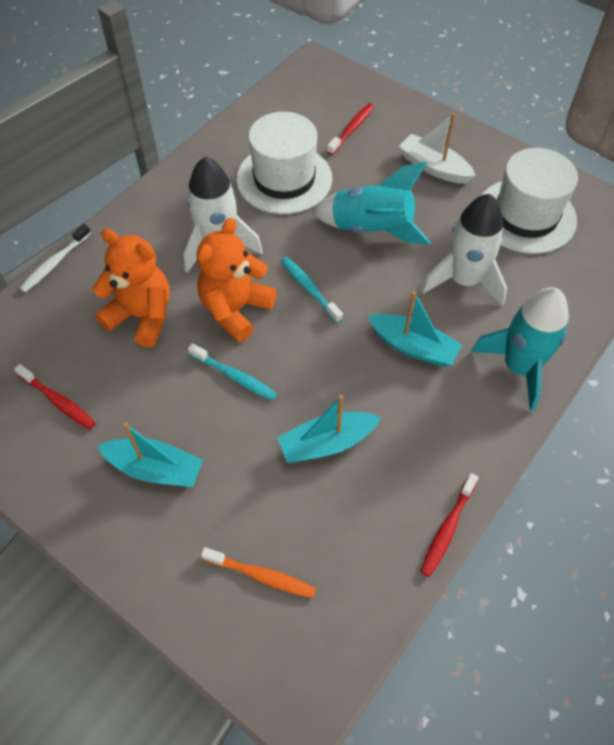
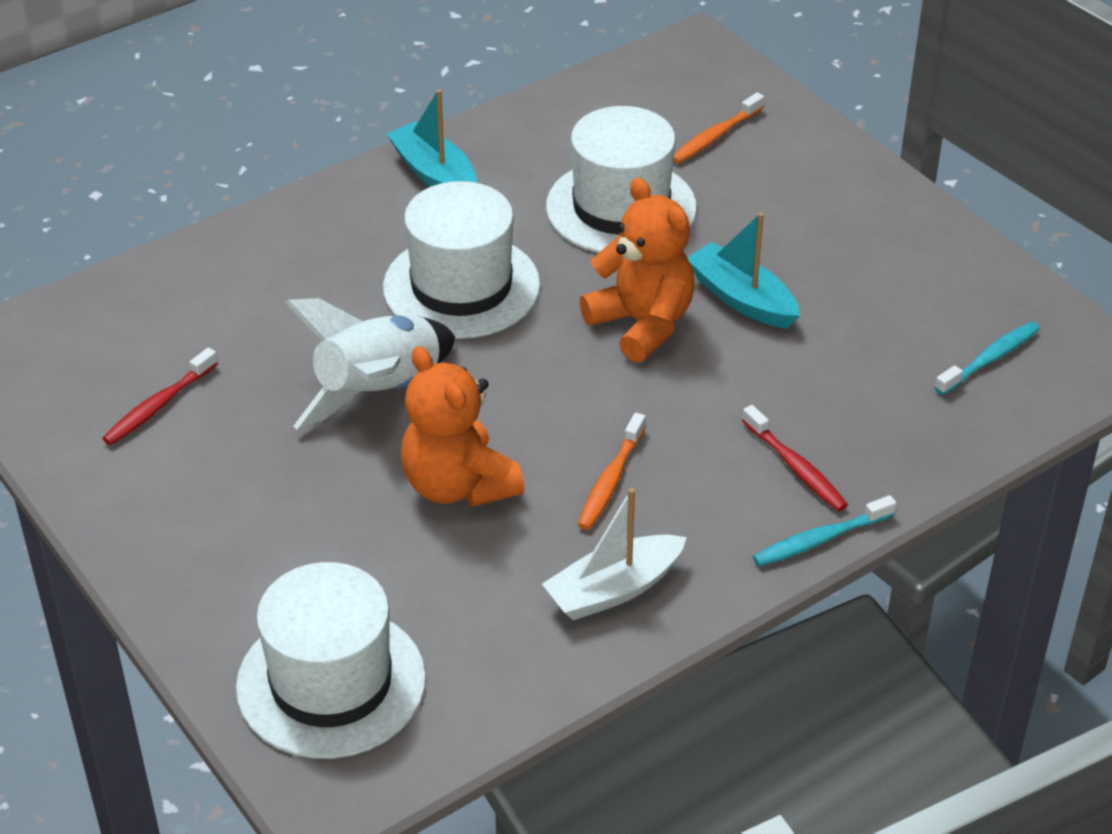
orange toothbrush: [201,547,316,598] = 1 -> [578,413,646,530] [673,92,764,164] = 2
red toothbrush: [14,364,96,430] [327,103,374,155] [420,473,479,577] = 3 -> [102,348,218,445] [742,405,848,511] = 2
turquoise boat: [98,423,203,487] [277,395,381,463] [368,291,462,367] = 3 -> [387,89,477,187] [687,212,800,329] = 2
turquoise rocket: [312,162,431,244] [471,287,569,411] = 2 -> none = 0
white hat: [236,112,332,214] [481,148,578,254] = 2 -> [236,562,426,759] [383,181,540,339] [546,106,697,253] = 3
white rocket: [184,157,263,273] [421,194,507,306] = 2 -> [285,298,455,430] = 1
white toothbrush: [20,224,91,293] = 1 -> none = 0

